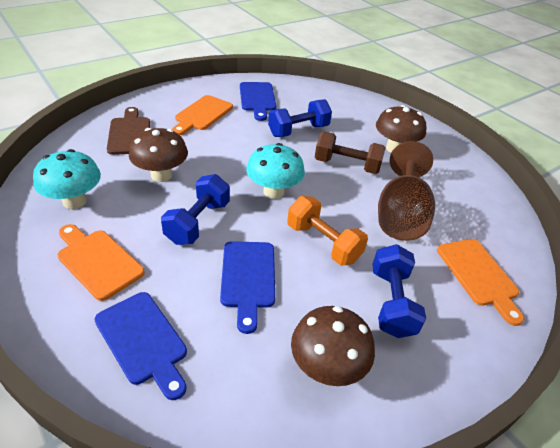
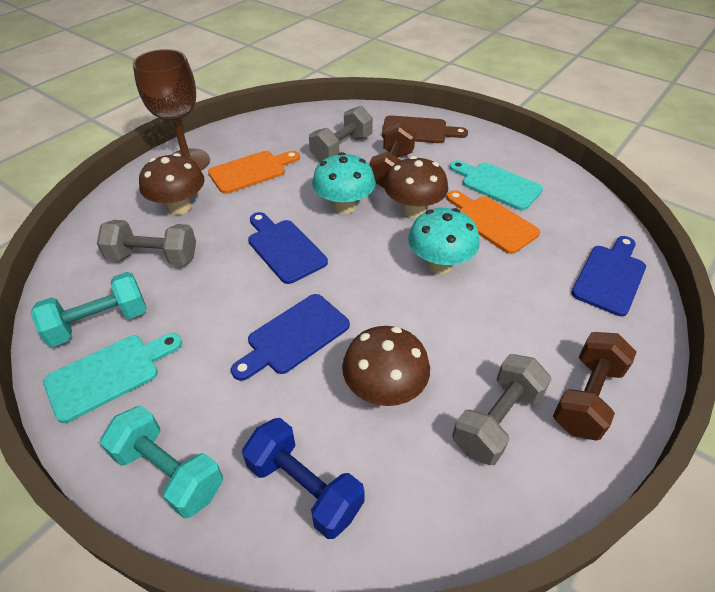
blue dumbbell: [161,174,230,245] [268,99,332,137] [372,244,426,338] = 3 -> [242,418,365,539] = 1
brown dumbbell: [315,132,386,174] = 1 -> [370,122,416,188] [553,332,637,441] = 2
grey dumbbell: none = 0 -> [97,220,196,266] [309,106,373,162] [452,354,552,465] = 3
orange cutting board: [57,224,145,301] [172,95,233,135] [437,239,524,326] = 3 -> [208,151,300,194] [447,190,540,254] = 2
orange dumbbell: [287,196,368,266] = 1 -> none = 0
turquoise cutting board: none = 0 -> [43,333,182,423] [450,161,543,210] = 2
turquoise dumbbell: none = 0 -> [30,272,147,347] [100,406,223,519] = 2

